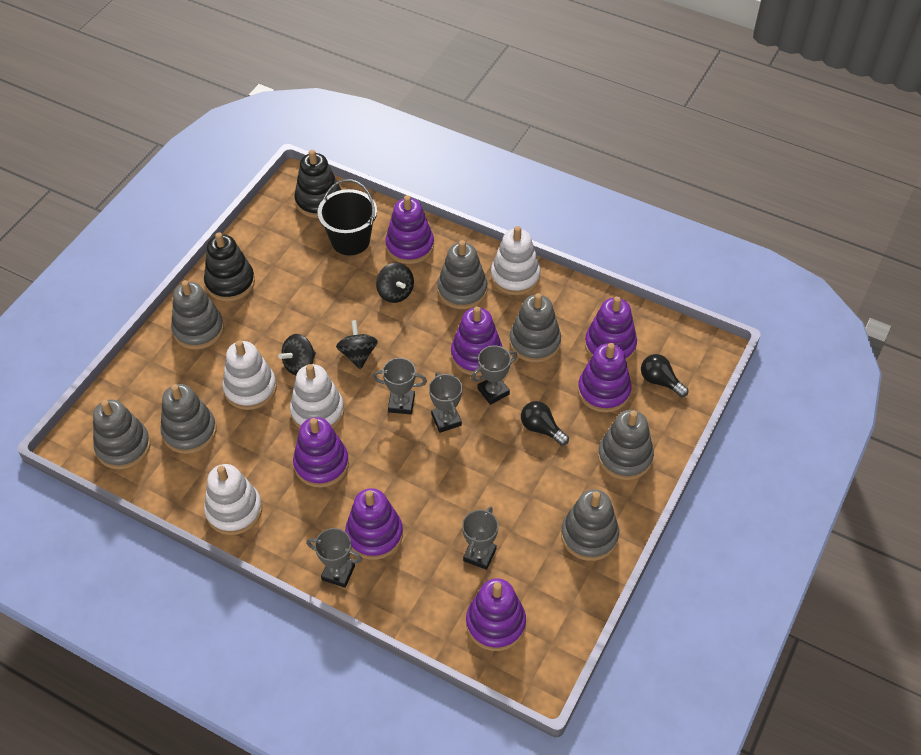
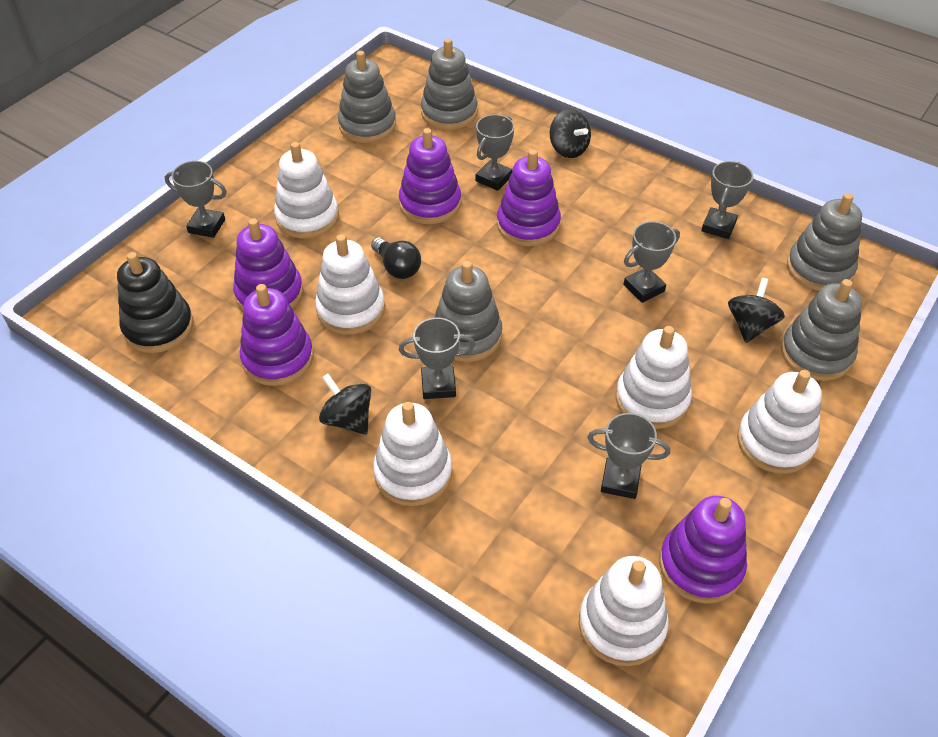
black bucket: [318,179,377,255] = 1 -> none = 0
black light bulb: [521,401,569,446] [641,354,688,397] = 2 -> [371,237,421,279] = 1
black stacking toy: [204,232,255,301] [294,150,341,218] = 2 -> [117,252,193,353] = 1
grey stacking toy: [93,400,151,470] [160,384,216,454] [171,280,224,350] [437,240,487,309] [509,293,561,363] [561,489,619,561] [598,410,654,480] = 7 -> [338,51,396,143] [421,38,477,130] [434,261,502,362] [781,279,862,381] [787,193,862,291] = 5
grey trophy: [306,528,362,588] [373,358,427,415] [429,372,462,433] [462,506,499,570] [471,345,517,405] = 5 -> [165,161,227,238] [399,318,475,399] [476,114,514,191] [587,413,670,499] [623,221,680,303] [701,161,753,239] = 6
purple stacking toy: [293,417,349,488] [345,488,403,560] [385,195,434,264] [451,306,503,376] [466,578,526,651] [578,343,632,413] [585,296,637,362] = 7 -> [233,218,303,311] [240,284,314,386] [399,128,461,224] [497,149,561,246] [659,496,747,604] = 5
white stacking toy: [204,464,262,535] [222,340,277,410] [290,364,344,428] [491,226,540,295] = 4 -> [274,142,339,239] [315,234,385,335] [373,402,452,506] [579,556,669,666] [616,326,692,429] [737,370,822,474] = 6

